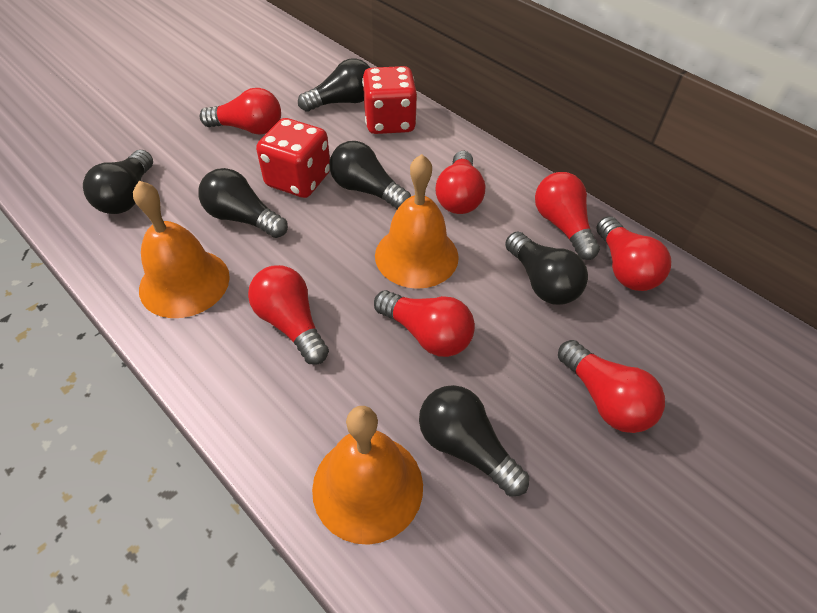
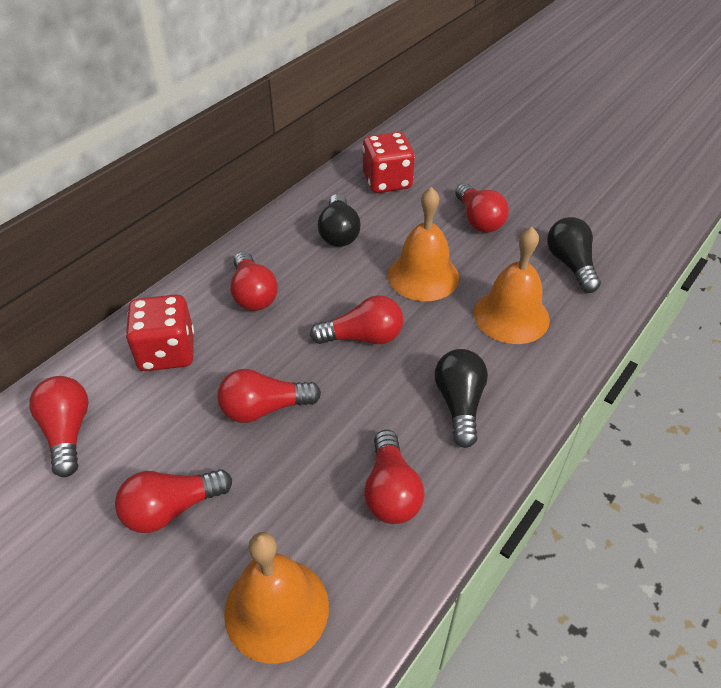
black light bulb: [83,150,153,214] [198,168,288,238] [298,58,370,112] [330,141,411,209] [419,385,529,497] [505,232,588,305] = 6 -> [318,194,360,247] [435,349,488,448] [547,217,601,293] = 3

